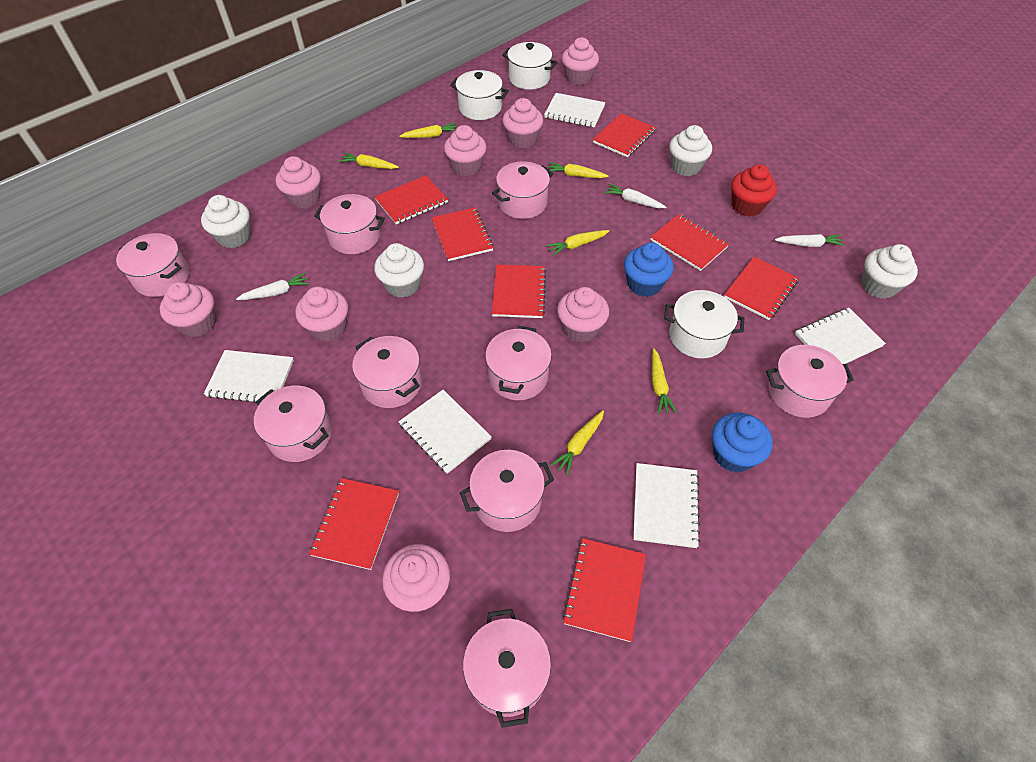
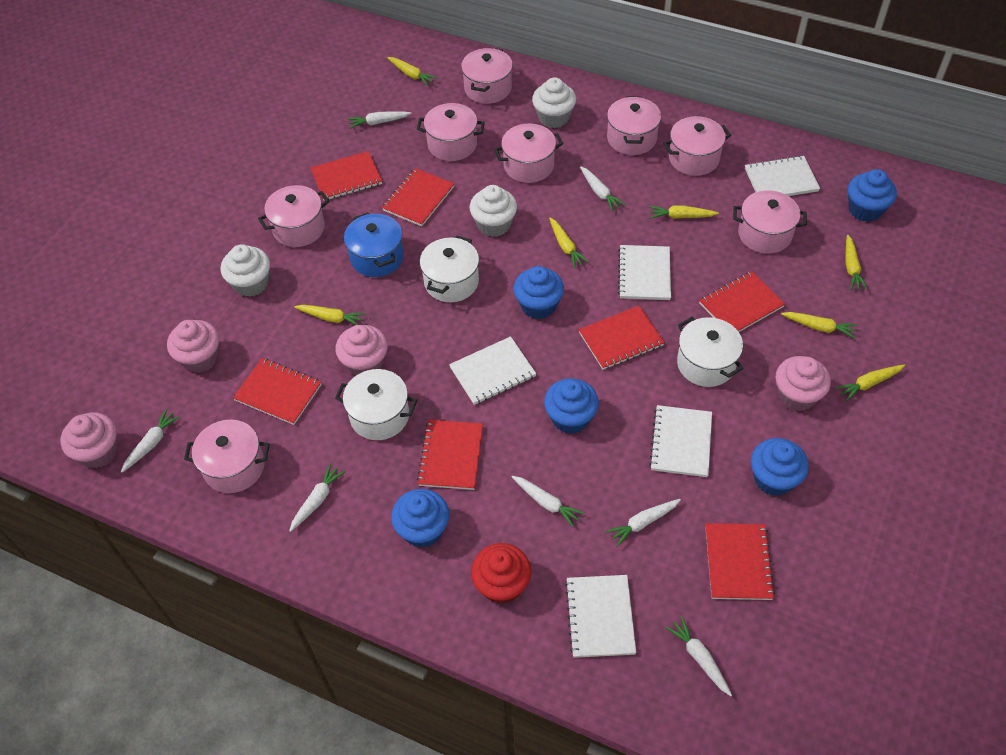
blue cupcake: [624,242,674,297] [712,413,773,472] = 2 -> [391,489,449,548] [514,266,564,319] [544,378,599,434] [751,438,809,496] [848,169,897,222] = 5
blue pot: none = 0 -> [344,212,404,277] = 1
pink cupcake: [160,282,216,337] [276,156,321,208] [295,286,348,342] [382,544,450,612] [444,125,487,176] [503,98,543,148] [557,287,609,342] [562,37,599,85] = 8 -> [60,412,118,468] [167,320,219,373] [336,325,388,376] [776,356,831,411] = 4
pink pot: [116,233,189,297] [254,386,332,462] [314,194,385,254] [352,336,422,408] [460,450,554,532] [463,609,551,728] [485,326,552,400] [492,161,553,219] [766,345,854,418] = 9 -> [184,420,270,493] [258,185,329,247] [417,103,485,161] [461,48,513,104] [494,124,563,183] [607,96,661,155] [663,116,731,176] [733,190,807,254] = 8
red notebook: [309,478,399,570] [374,175,448,224] [431,208,494,261] [492,265,546,318] [563,538,646,642] [593,113,656,157] [650,214,729,271] [724,257,799,320] = 8 -> [233,358,322,425] [310,151,382,201] [382,168,455,226] [417,420,483,490] [579,306,665,370] [699,271,785,332] [705,523,775,600] = 7
white carrot: [236,273,310,300] [604,183,666,208] [775,234,845,247] = 3 -> [121,409,180,473] [289,463,346,532] [348,111,412,129] [512,476,584,527] [580,167,625,211] [606,499,681,547] [665,616,732,696] = 7
white cupcake: [201,195,251,248] [374,243,424,298] [669,125,712,176] [861,244,918,299] = 4 -> [221,244,270,297] [470,185,517,237] [532,77,576,128] = 3
yellow carrot: [339,152,399,169] [399,123,457,138] [546,230,609,256] [548,162,609,178] [551,410,604,476] [652,348,677,414] = 6 -> [294,305,366,325] [387,57,437,86] [549,218,589,268] [649,206,719,219] [781,312,858,338] [836,365,905,401] [845,235,868,290] = 7

